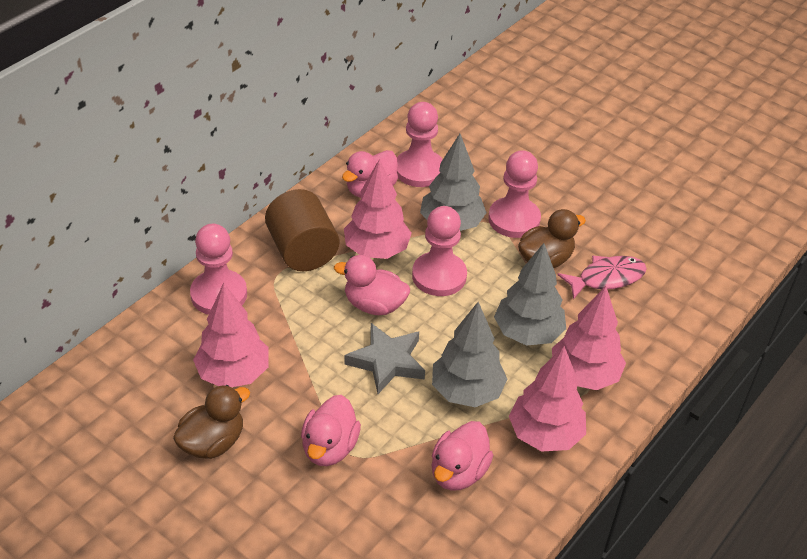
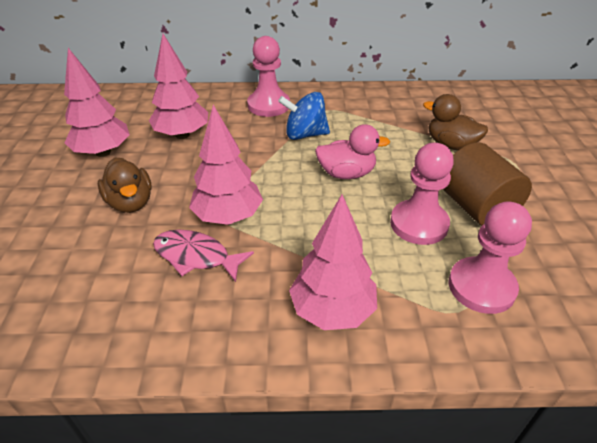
blue spinning top: none = 0 -> [278,92,330,140] = 1
grey star: [344,323,425,394] = 1 -> none = 0
grey tree: [420,134,487,231] [432,302,507,407] [494,243,566,346] = 3 -> none = 0
pink duck: [301,395,361,466] [334,255,410,315] [342,150,398,198] [431,421,493,491] = 4 -> [315,124,390,179] = 1
pink pawn: [190,224,247,315] [397,102,443,187] [412,206,467,296] [488,150,541,238] = 4 -> [247,36,290,117] [390,143,454,245] [449,201,532,314] = 3

